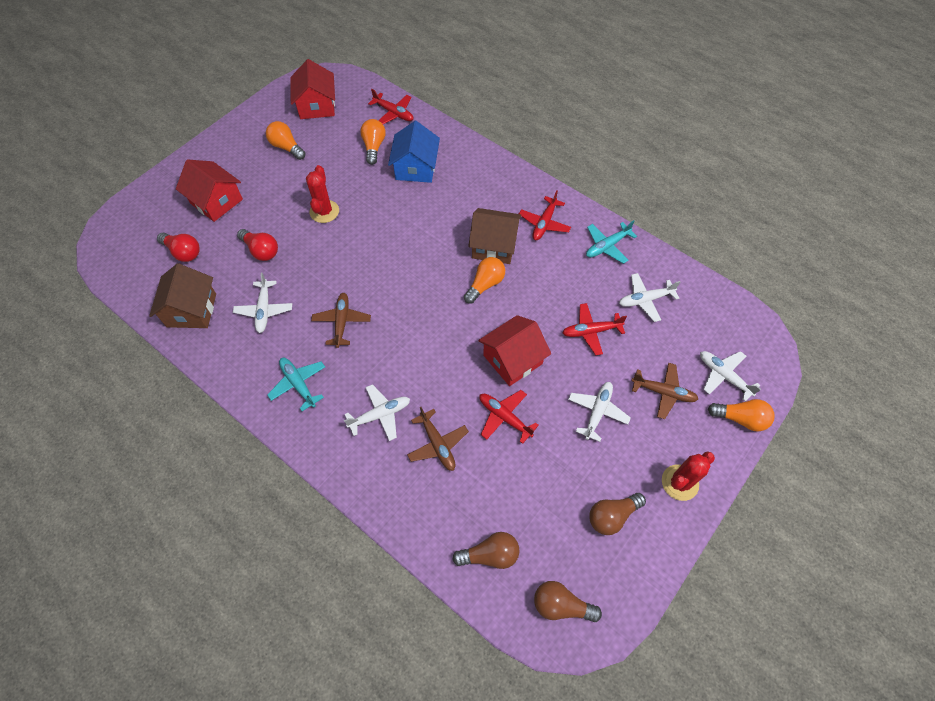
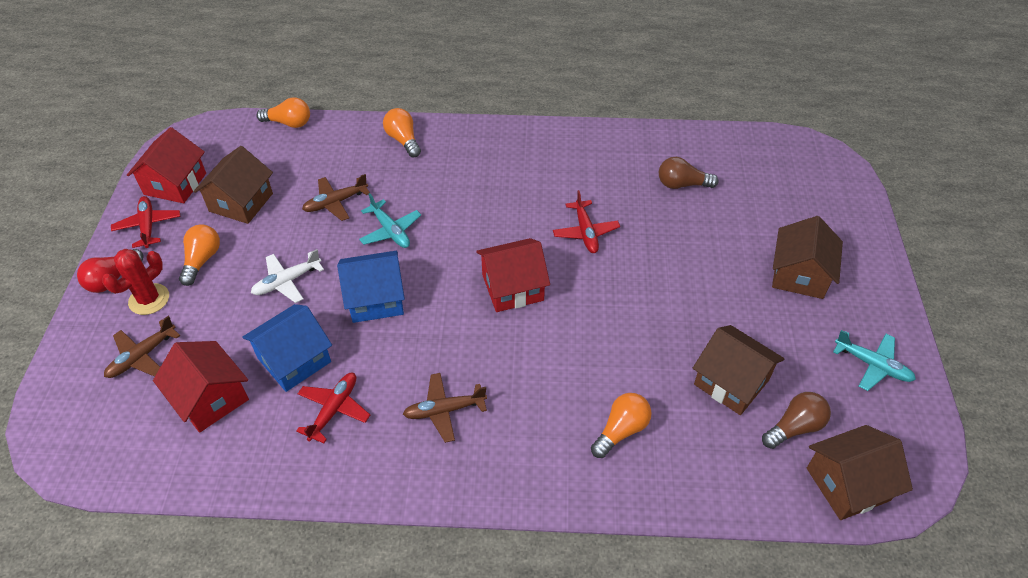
blue house: [388,121,440,183] = 1 -> [242,304,332,392] [337,251,405,323] = 2
brown house: [149,263,216,328] [468,208,521,264] = 2 -> [194,146,273,224] [693,325,784,415] [772,216,843,299] [807,425,913,520] = 4
brown light bulb: [452,532,520,569] [534,581,602,622] [590,493,646,535] = 3 -> [659,157,718,189] [762,392,831,449] = 2
red cactus: [306,165,339,223] [662,451,715,501] = 2 -> [102,249,169,315] = 1
red light bulb: [157,232,200,262] [237,229,278,261] = 2 -> [77,249,144,293] = 1
red plane: [368,89,413,124] [479,390,539,444] [519,190,571,240] [562,303,627,355] = 4 -> [111,196,180,248] [296,373,370,443] [553,190,620,253] = 3
white plane: [233,272,292,333] [344,384,410,441] [568,382,631,442] [619,273,680,322] [700,351,761,402] = 5 -> [251,249,324,303] = 1

